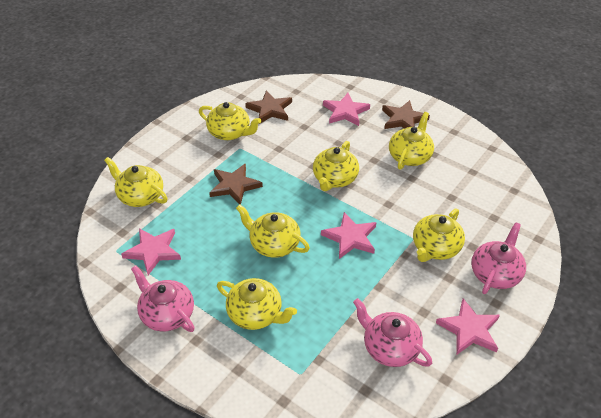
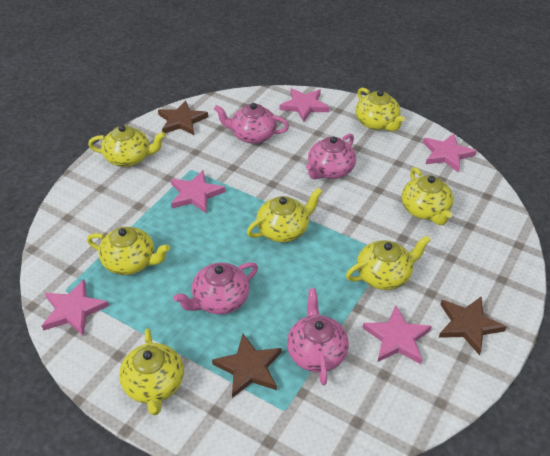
pink star: [121,228,181,275] [321,212,376,259] [323,93,370,126] [436,298,500,355] = 4 -> [42,279,109,336] [171,170,226,213] [280,88,330,122] [363,305,432,364] [423,134,477,173] = 5
pink teapot: [131,266,195,332] [353,298,432,367] [471,222,526,294] = 3 -> [173,262,258,315] [214,103,289,144] [287,288,349,385] [306,134,356,180] = 4

